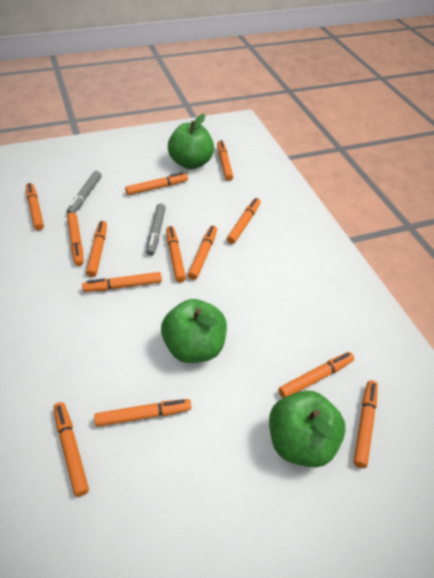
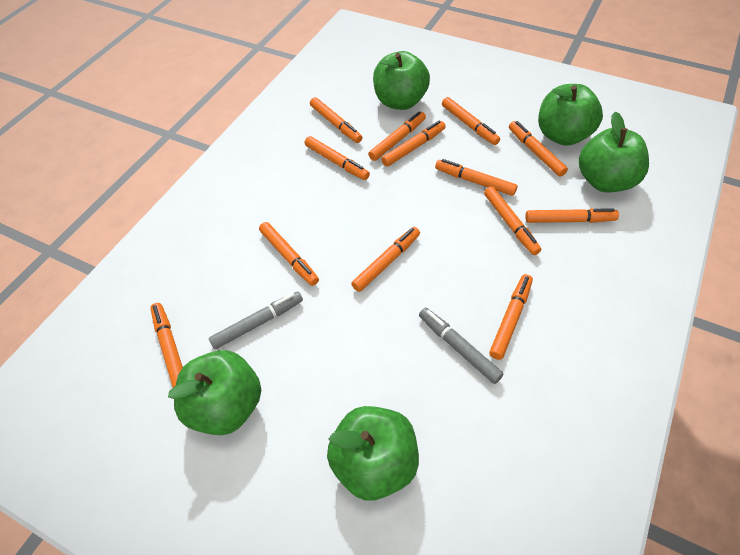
green apple: [161,299,227,363] [168,114,214,169] [269,391,346,467] = 3 -> [168,350,261,435] [327,406,419,500] [373,51,430,110] [538,84,603,146] [579,111,649,193] = 5

